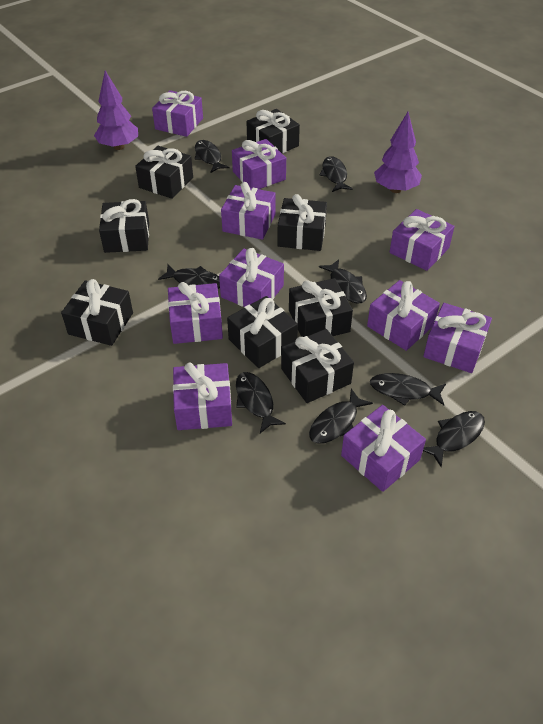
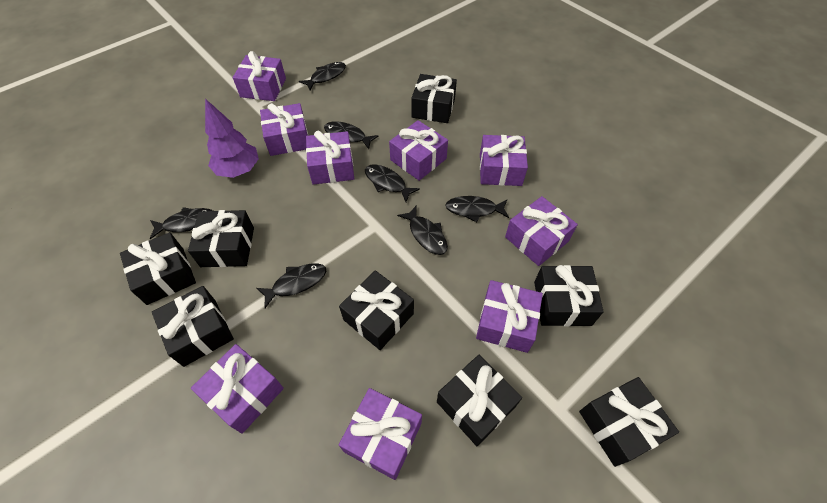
black fish: [158,265,220,289] [195,140,230,173] [236,372,286,433] [309,389,373,444] [319,156,353,192] [319,259,367,304] [370,373,446,406] [423,411,485,467] = 8 -> [150,207,213,239] [256,263,326,308] [299,62,346,90] [324,121,378,149] [365,164,420,202] [397,206,448,255] [445,196,509,222] = 7
purple gift: [152,90,203,137] [168,282,223,344] [173,362,232,430] [219,248,284,307] [221,182,276,240] [232,139,286,189] [341,405,426,492] [367,280,440,351] [390,209,455,271] [423,303,492,373] = 10 -> [191,344,284,434] [233,51,286,101] [260,103,308,156] [306,131,354,185] [339,388,422,480] [389,120,448,181] [476,280,543,353] [480,135,528,186] [505,196,578,266] = 9
purple tree: [94,71,138,150] [374,112,422,193] = 2 -> [205,99,259,178] = 1

